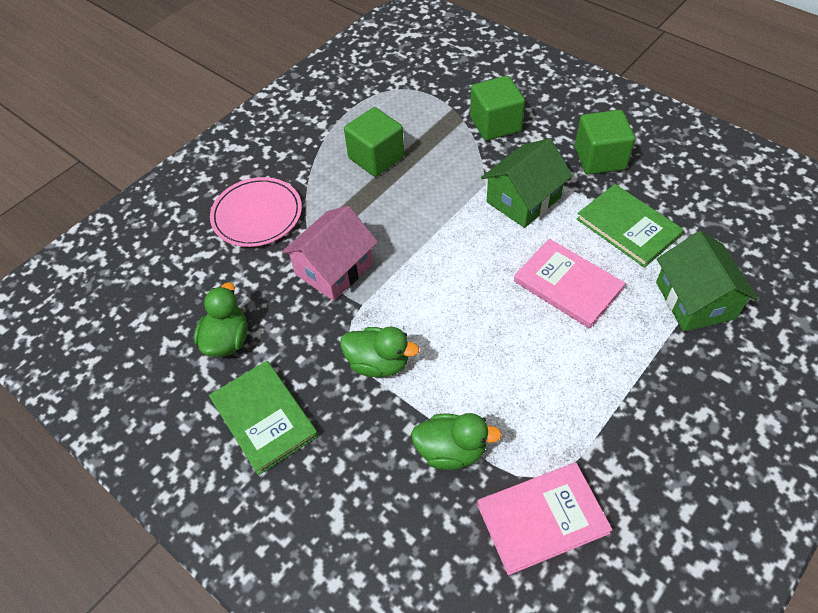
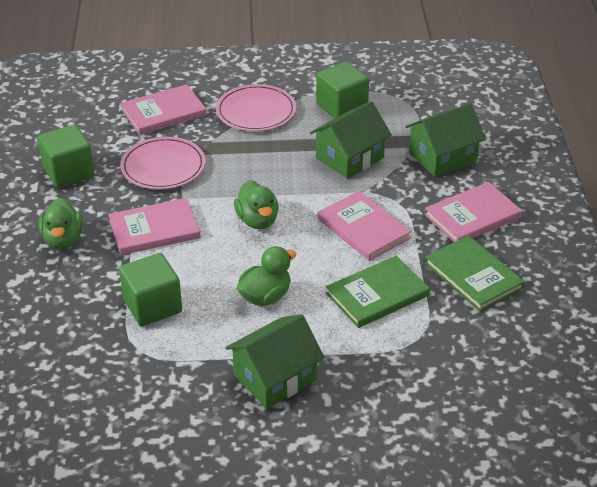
green house: [481,138,573,228] [656,231,758,332] = 2 -> [225,314,325,409] [310,101,392,179] [405,103,486,177] = 3
pink book: [477,462,612,575] [514,239,626,329] = 2 -> [108,198,201,255] [121,84,207,135] [317,191,412,261] [425,182,522,242] = 4
pink house: [282,206,378,301] = 1 -> none = 0
pink plate: [210,177,302,247] = 1 -> [120,137,206,190] [216,84,296,131] = 2

